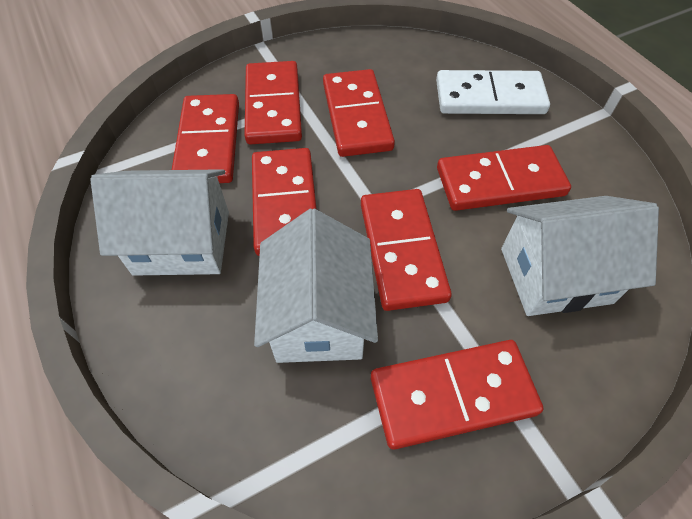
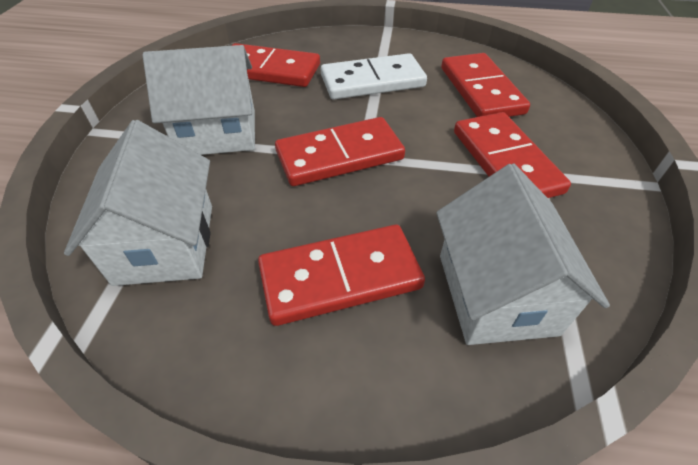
red domino: [172,94,239,183] [244,61,302,144] [252,148,316,256] [323,69,395,157] [361,189,452,311] [371,340,544,449] [437,145,571,211] = 7 -> [232,43,320,87] [258,225,425,326] [275,117,405,186] [441,53,530,117] [454,112,571,198] = 5

